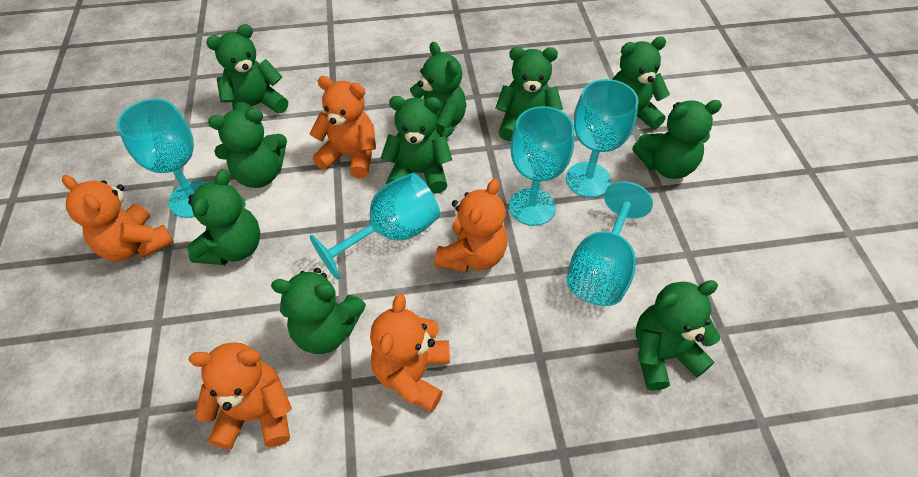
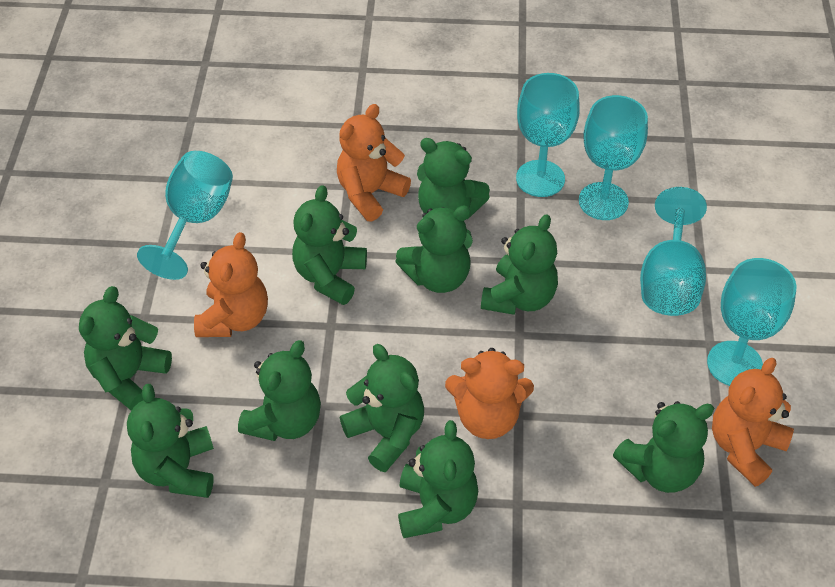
orange teddy bear: [62,175,174,261] [189,342,292,449] [309,76,376,178] [370,294,450,412] [434,179,507,272] = 5 -> [194,232,268,337] [337,104,411,222] [445,348,534,439] [712,358,794,487] = 4

